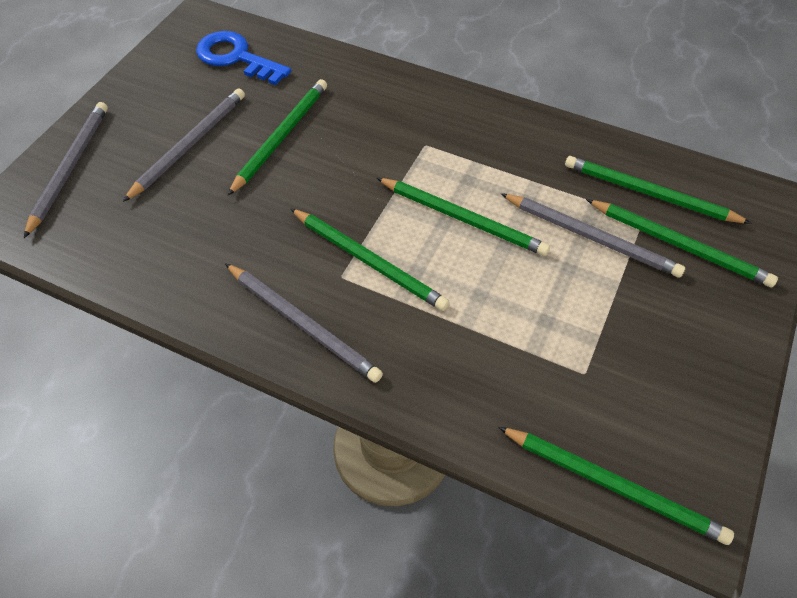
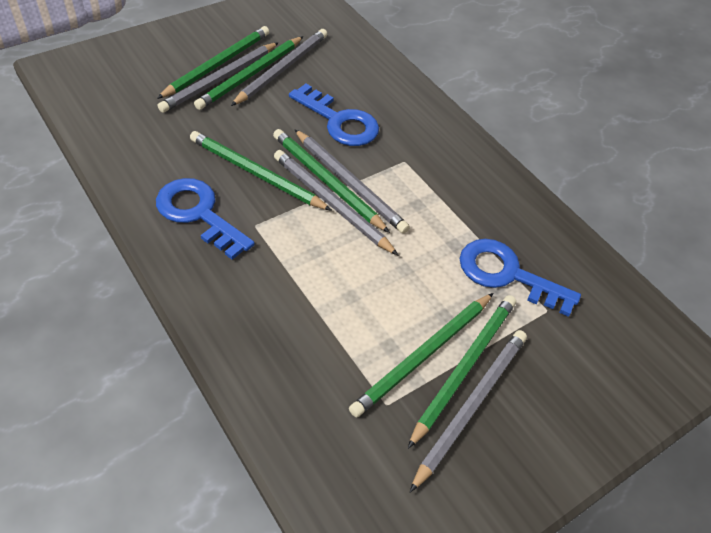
blue key: [196,31,291,85] = 1 -> [156,178,255,260] [289,84,379,146] [460,239,581,317] = 3
grey pencil: [24,102,108,238] [123,88,245,202] [225,263,383,383] [501,193,685,278] = 4 -> [158,42,279,113] [231,29,327,106] [274,150,399,256] [294,129,410,234] [410,330,527,492] = 5

